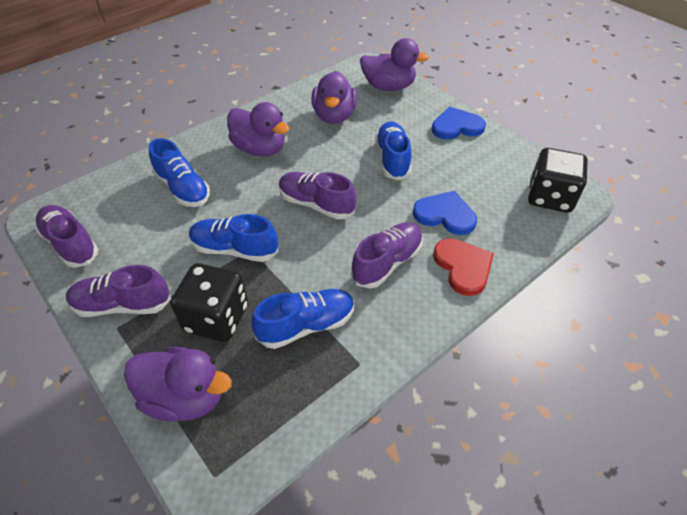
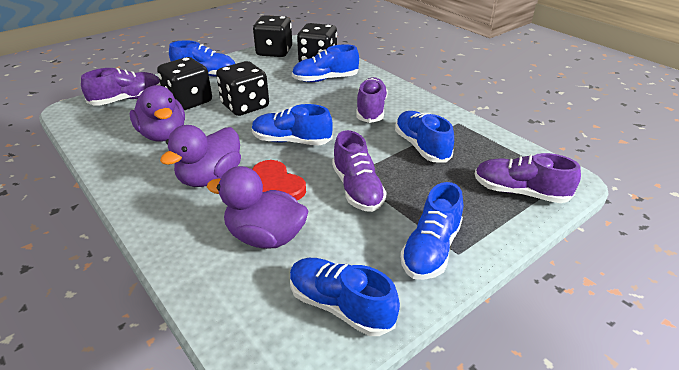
black dice: [171,263,248,342] [528,148,588,213] = 2 -> [157,57,212,110] [216,61,269,116] [253,15,292,57] [297,23,337,62] = 4
blue heart: [413,191,477,235] [432,107,486,140] = 2 -> none = 0
blue shoe: [149,138,210,207] [189,214,278,262] [251,289,354,349] [375,121,412,180] = 4 -> [169,40,235,76] [252,104,333,145] [290,258,400,336] [292,44,359,82] [395,111,454,163] [400,182,463,280] = 6
purple duck: [124,347,232,422] [227,102,289,156] [311,71,357,124] [360,38,429,91] = 4 -> [130,85,185,142] [160,125,241,187] [207,166,308,249] = 3

